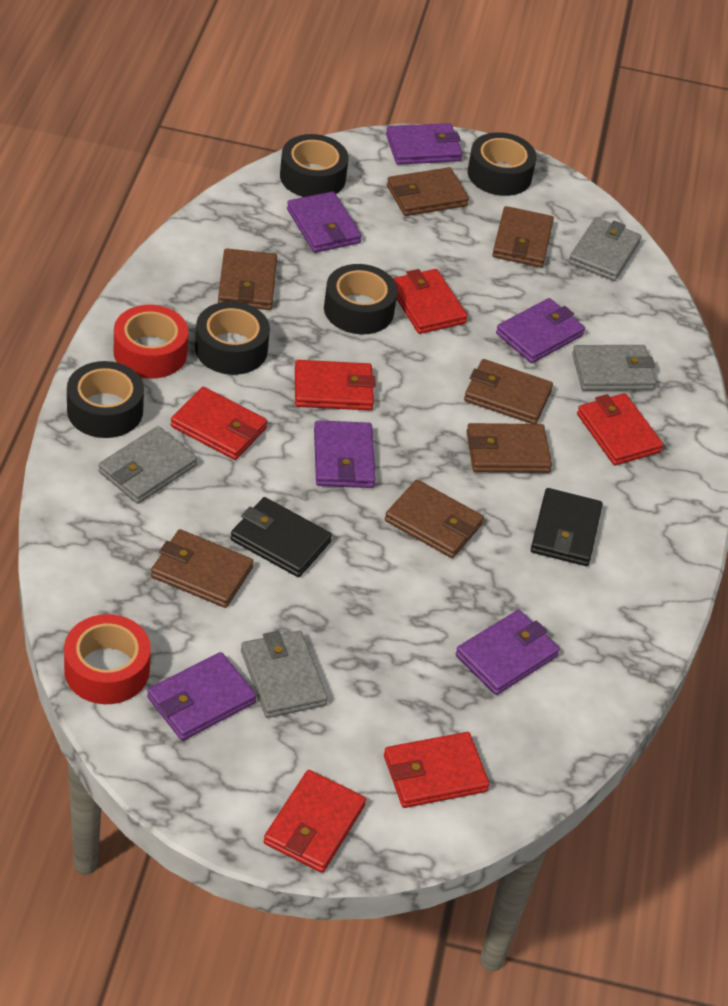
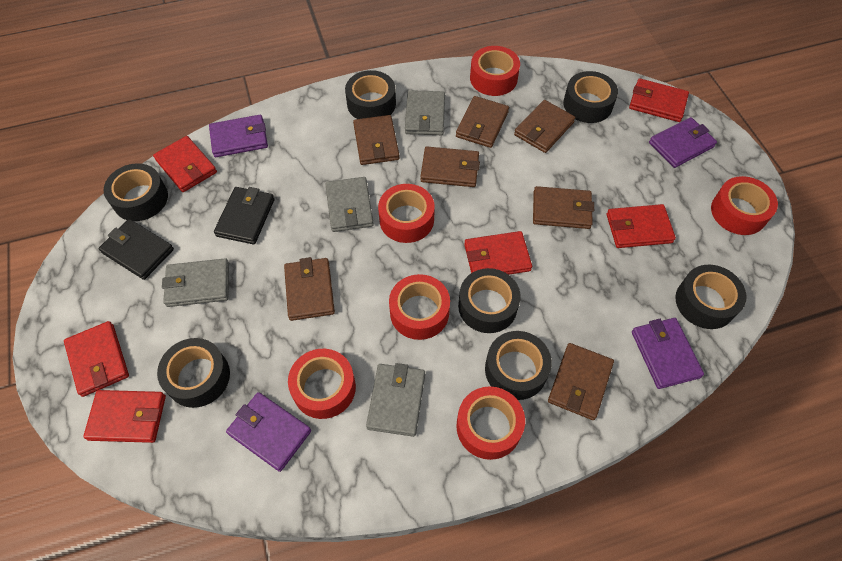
black tape: [67,361,144,438] [195,302,270,375] [280,134,349,197] [324,264,398,334] [468,132,537,196] = 5 -> [103,163,168,221] [157,338,230,408] [345,70,396,119] [458,268,521,333] [485,331,552,400] [563,71,618,123] [675,265,747,329] = 7
purple wallet: [147,652,257,741] [287,192,362,253] [314,420,376,488] [386,123,463,165] [456,610,560,695] [496,298,585,363] = 6 -> [209,115,268,157] [226,392,311,472] [632,318,704,389] [649,117,717,168] = 4
red tape: [64,614,151,704] [114,305,188,378] = 2 -> [288,349,356,419] [378,184,435,243] [389,274,450,340] [456,386,525,460] [470,46,520,96] [711,176,778,235] = 6

